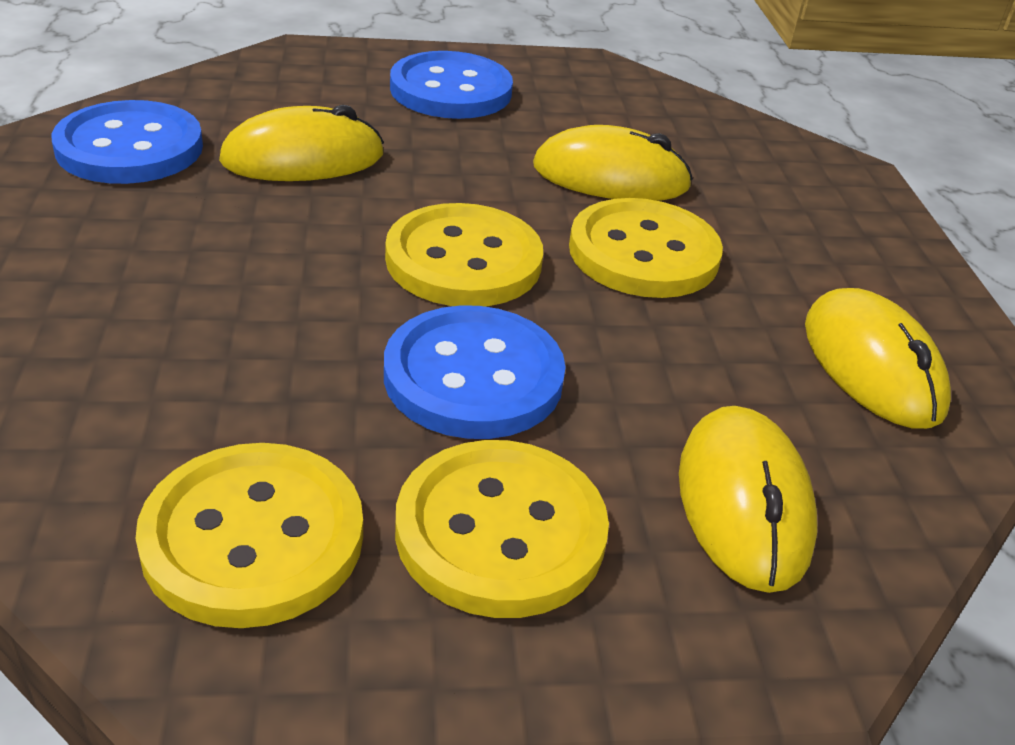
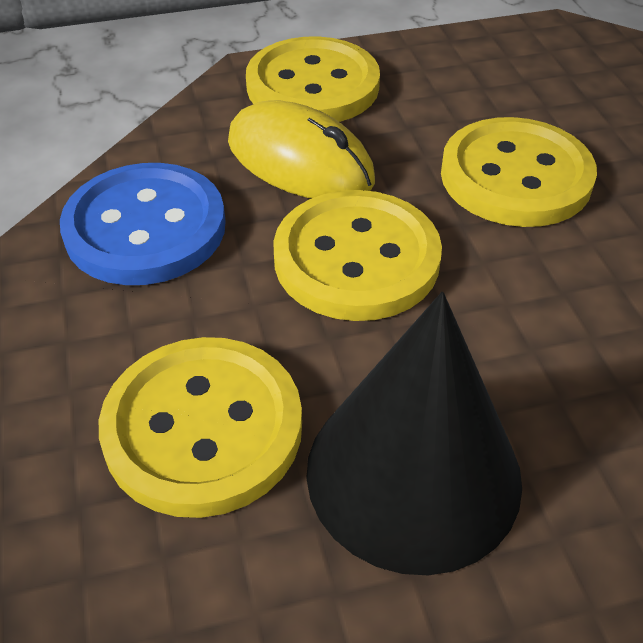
black cone: none = 0 -> [306,292,522,575] = 1
blue button: [51,100,203,184] [384,305,566,439] [390,51,513,119] = 3 -> [60,163,226,285] = 1
yellow mouse: [219,104,384,181] [533,125,693,201] [679,406,817,593] [805,288,951,429] = 4 -> [228,100,375,199] = 1

